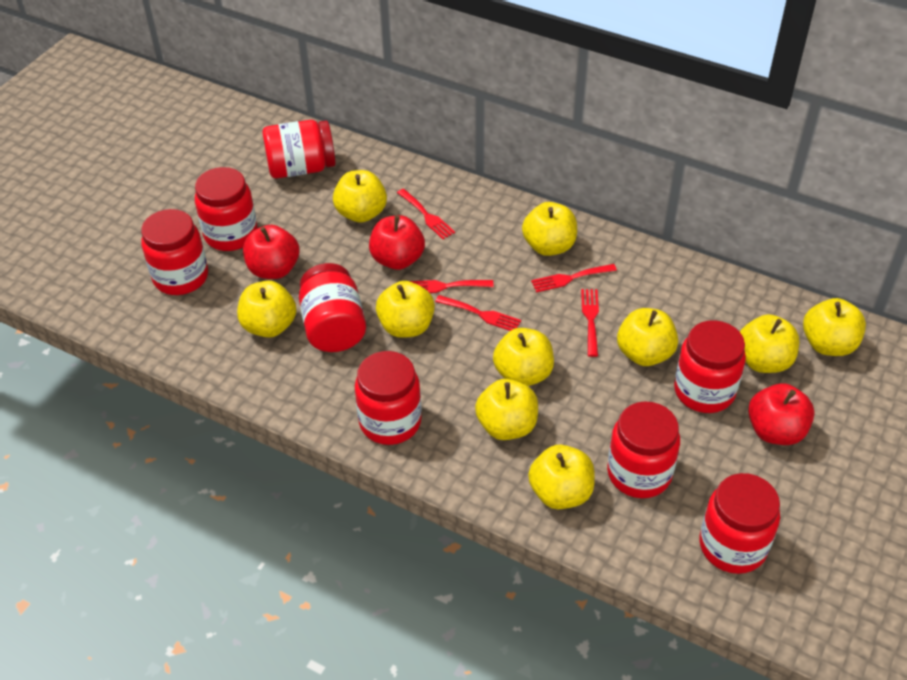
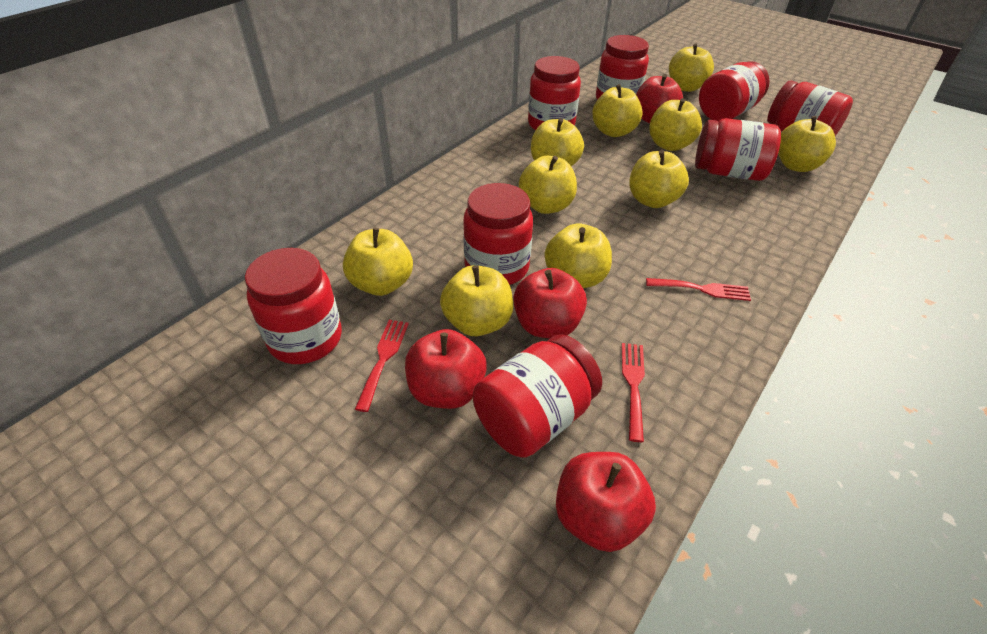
red apple: [243,225,299,279] [369,215,425,270] [748,383,815,445] = 3 -> [405,329,487,409] [513,268,587,338] [556,452,656,552] [636,74,683,123] = 4
red fork: [397,189,455,239] [410,280,494,293] [435,295,521,331] [531,264,617,293] [581,289,599,357] = 5 -> [355,320,409,412] [622,343,645,442] [646,278,751,301] = 3

